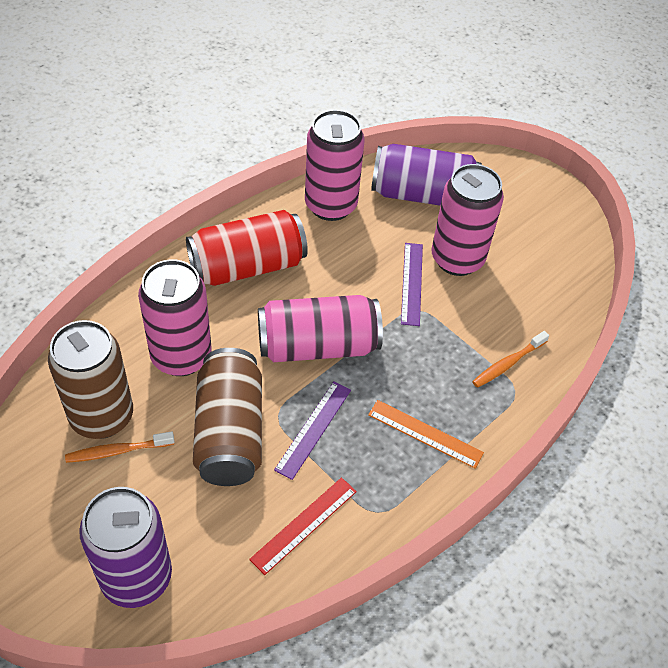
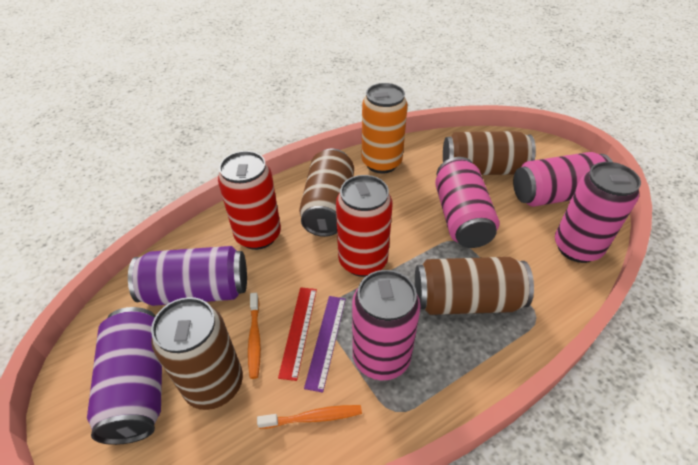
brown can: [48,320,133,439] [193,348,262,486] = 2 -> [151,297,243,410] [299,148,354,237] [415,257,534,315] [443,131,536,175] = 4
orange can: none = 0 -> [362,83,408,174] = 1
orange ruler: [368,400,484,469] = 1 -> none = 0
purple ruler: [274,381,351,480] [401,243,423,326] = 2 -> [304,296,346,393] = 1
red can: [186,210,308,286] = 1 -> [218,151,281,250] [336,175,393,277] = 2

